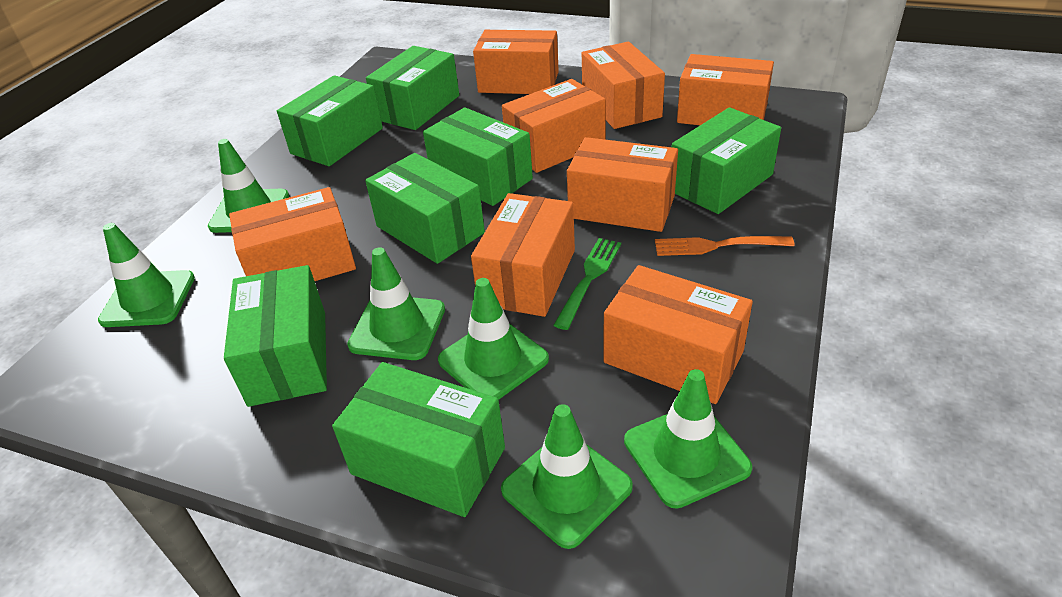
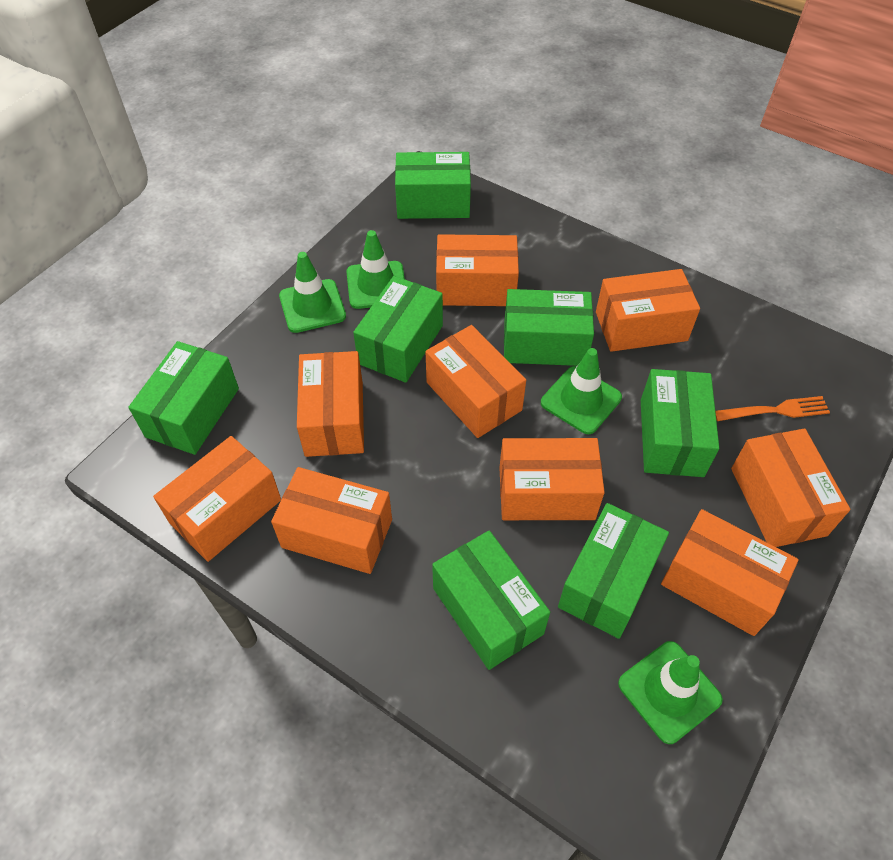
green fork: [553,238,621,330] = 1 -> none = 0
green traffic cone: [98,223,195,327] [208,139,289,233] [347,247,445,360] [438,278,549,400] [501,404,633,549] [624,369,752,509] = 6 -> [279,252,346,333] [346,230,405,309] [541,348,622,434] [618,641,723,744] = 4
orange box: [229,187,356,281] [471,193,575,317] [473,30,559,94] [502,79,606,173] [567,137,678,232] [582,42,665,129] [604,265,753,404] [677,54,774,125] = 8 -> [153,436,281,562] [271,467,392,574] [297,351,364,457] [426,325,526,438] [436,234,519,306] [499,438,605,520] [596,269,700,352] [661,509,799,636] [731,429,850,547] = 9

